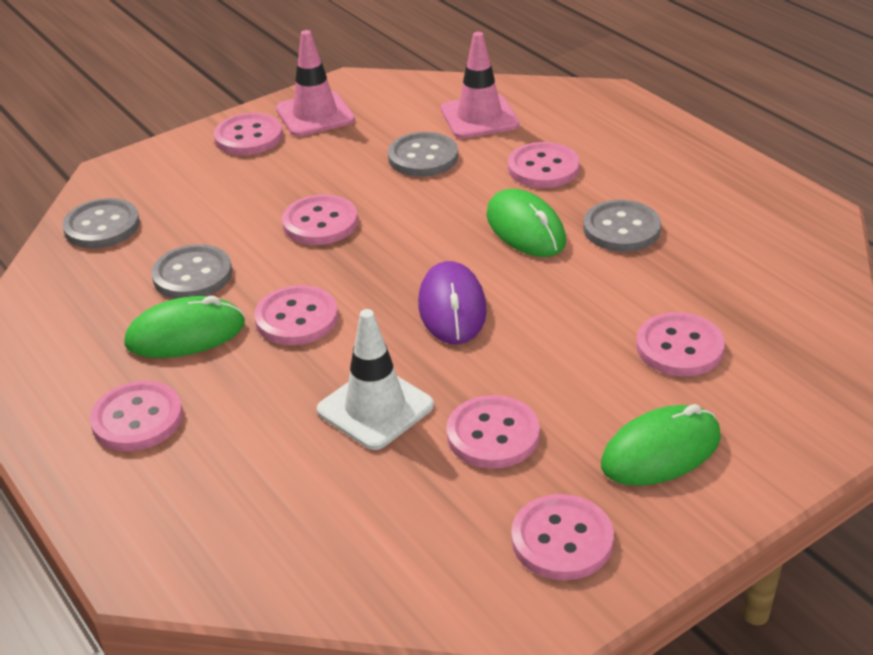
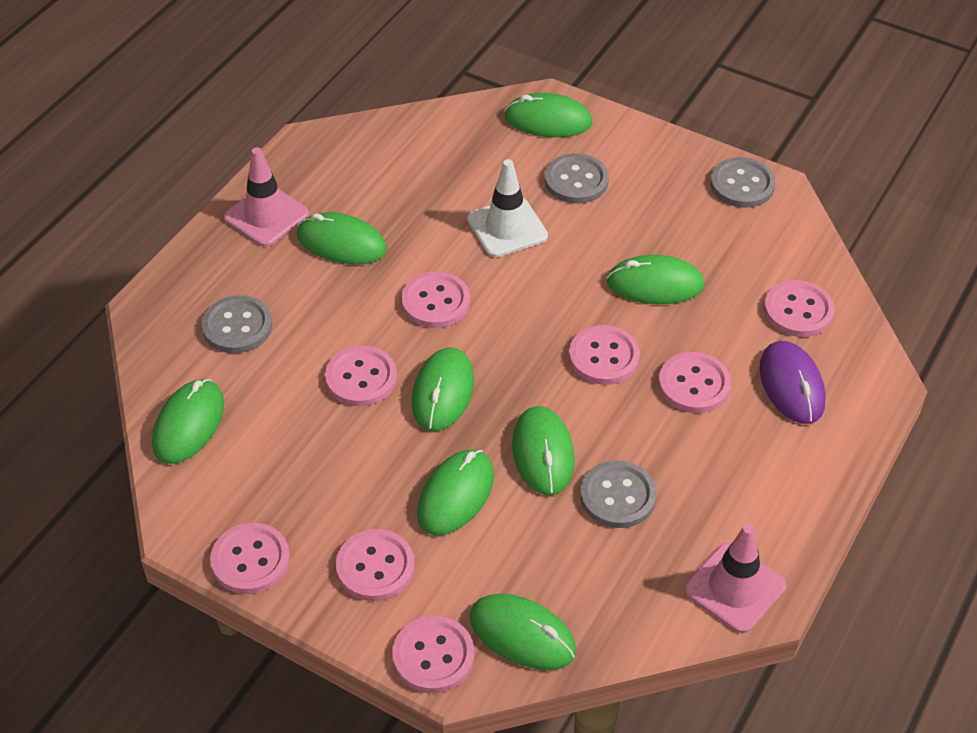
green mouse: [124,296,245,358] [486,189,566,257] [601,404,721,486] = 3 -> [152,379,224,464] [297,212,387,264] [412,348,474,431] [417,449,494,536] [470,594,576,670] [504,93,593,137] [512,406,575,495] [607,255,705,304] = 8

